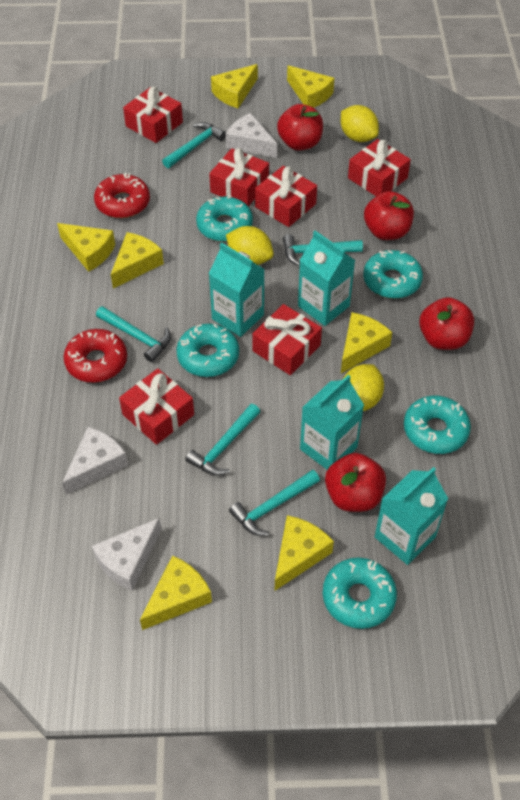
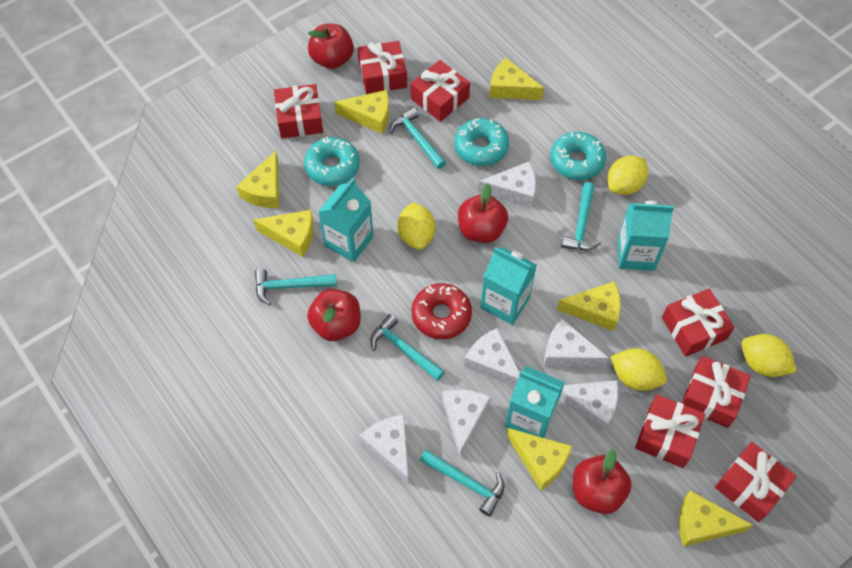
red donut: [64,329,127,383] [94,173,150,218] = 2 -> [412,283,472,339] = 1
red gift: [119,368,194,445] [123,87,183,143] [209,148,269,207] [252,304,322,375] [255,166,317,227] [348,139,411,196] = 6 -> [274,84,323,138] [358,41,407,94] [410,60,470,122] [635,394,705,468] [662,289,734,357] [682,356,751,428] [715,442,796,522] = 7
turquoise donut: [177,324,239,377] [196,196,253,242] [323,558,397,629] [363,250,423,299] [404,396,471,454] = 5 -> [304,137,360,186] [454,118,509,166] [550,132,606,180] = 3
white cheese: [62,427,128,495] [92,518,161,591] [226,113,277,158] = 3 -> [360,415,409,484] [442,390,491,457] [464,328,520,386] [478,162,536,208] [544,319,609,367] [559,380,618,431] = 6
yellow lemon: [226,226,274,265] [341,105,379,142] [342,364,384,411] = 3 -> [397,202,435,250] [607,156,648,195] [610,348,667,391] [741,334,797,377] = 4

